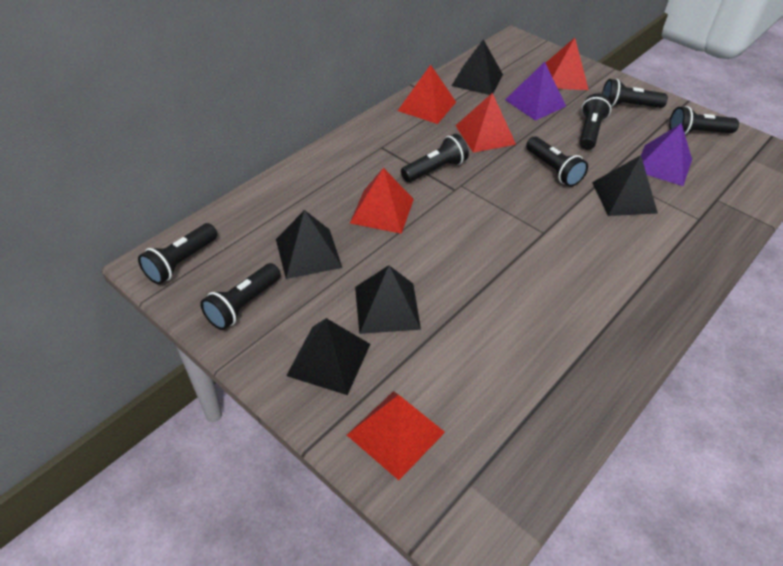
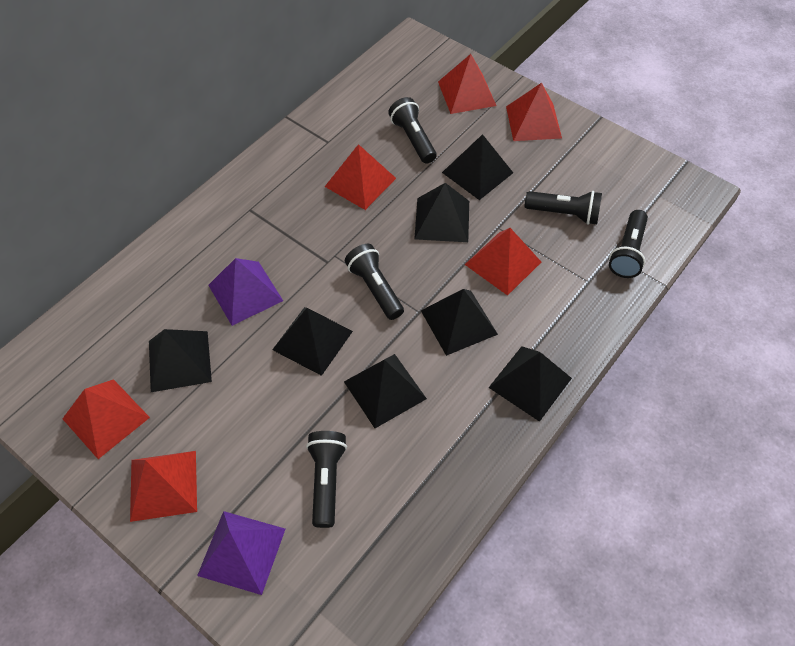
black flashlight: [138,223,218,284] [200,263,281,330] [401,134,469,182] [526,136,588,187] [580,93,611,150] [602,79,668,108] [669,106,739,134] = 7 -> [306,431,347,528] [345,244,404,320] [388,97,437,164] [525,191,602,225] [609,210,648,278] = 5
black pyramid: [276,210,342,279] [286,318,370,395] [355,265,421,334] [452,39,503,95] [592,155,658,216] = 5 -> [149,329,212,392] [272,307,353,376] [344,354,427,428] [414,183,469,242] [421,289,498,356] [442,134,513,200] [488,346,572,422] = 7
red pyramid: [347,391,445,480] [350,168,414,234] [398,65,456,124] [456,93,516,153] [546,38,589,90] = 5 -> [62,379,150,459] [130,451,197,522] [325,144,396,210] [438,54,496,114] [465,228,541,296] [506,83,562,141] = 6

